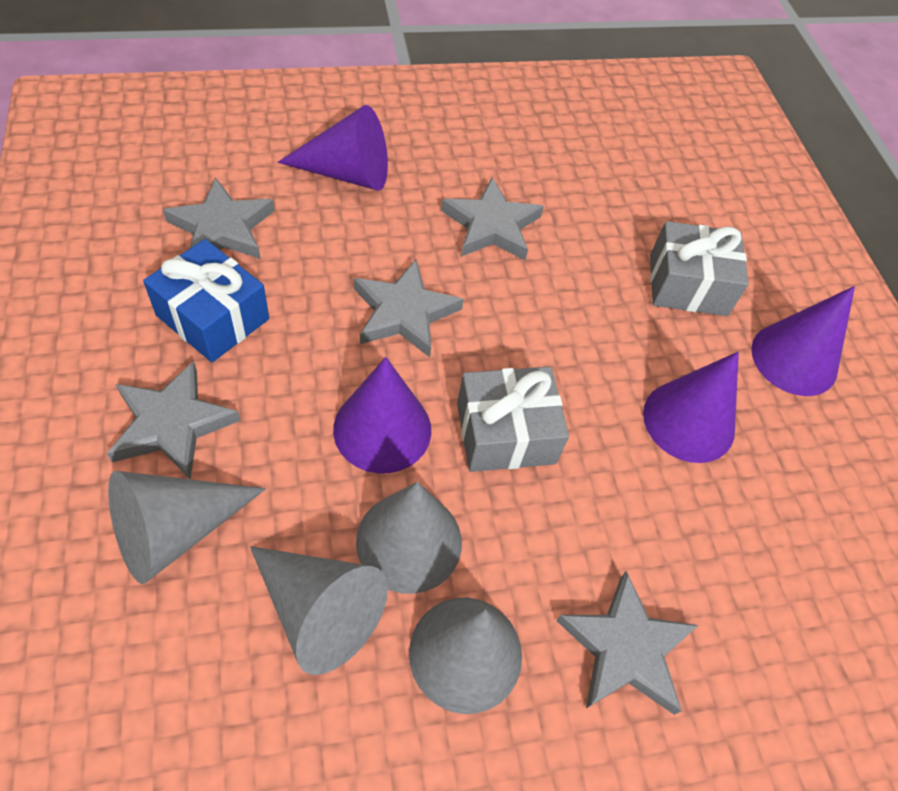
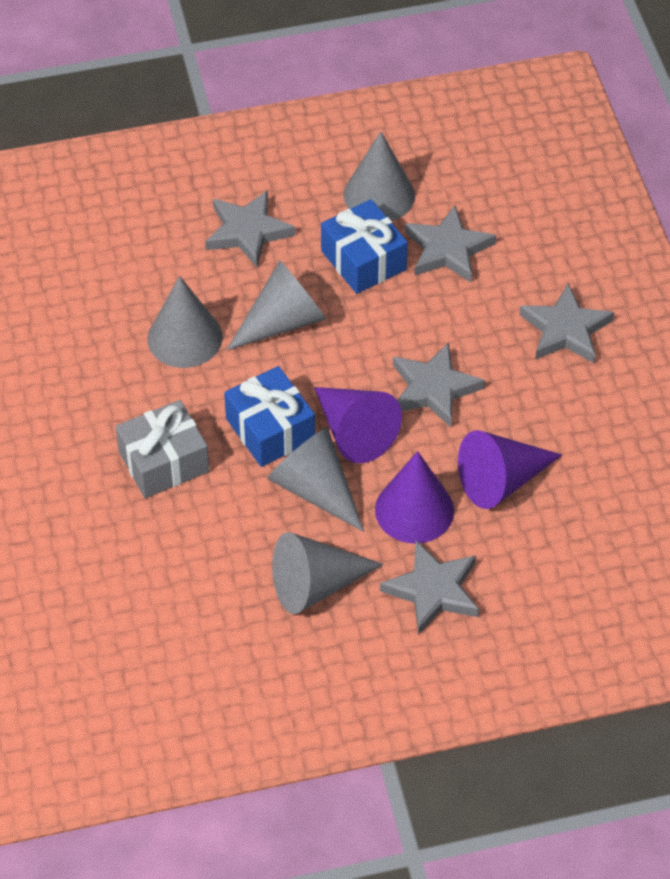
blue gift: [143,239,269,362] = 1 -> [224,366,315,467] [321,199,408,294] = 2
grey cone: [108,471,266,584] [250,546,388,675] [356,482,462,594] [409,598,522,714] = 4 -> [148,276,223,368] [227,260,326,350] [267,428,364,532] [272,532,384,614] [343,131,415,221] = 5
grey gift: [457,367,569,472] [650,221,749,316] = 2 -> [115,400,209,498] = 1
purple cone: [277,105,388,191] [333,357,431,473] [643,352,739,463] [751,286,855,396] = 4 -> [314,387,402,464] [375,451,454,544] [458,430,562,509] = 3

